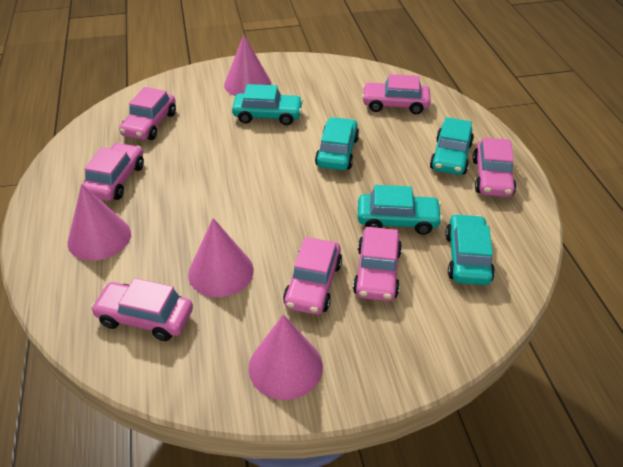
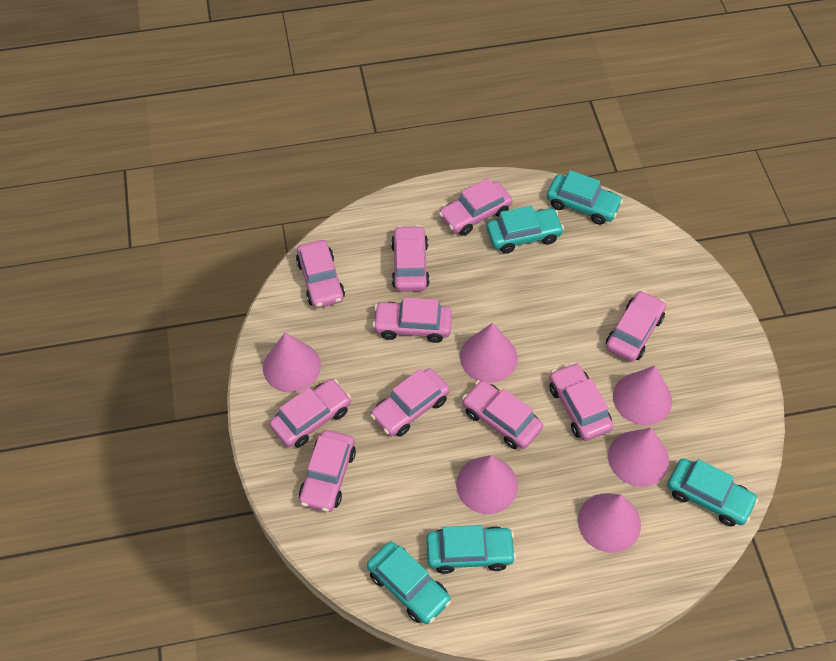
pink car: [83,143,144,201] [91,278,193,341] [119,87,176,140] [283,237,342,315] [353,227,402,301] [362,74,431,114] [473,138,516,197] = 7 -> [270,379,351,448] [296,240,345,308] [299,430,356,512] [370,368,450,437] [373,297,452,343] [391,225,430,292] [439,178,513,236] [462,380,543,449] [549,362,613,441] [606,290,666,362] = 10
pink cone: [68,184,131,261] [188,218,254,297] [224,35,271,96] [249,314,323,400] = 4 -> [263,333,321,392] [456,455,518,514] [460,323,518,383] [578,493,641,553] [608,428,669,487] [613,366,672,425] = 6

